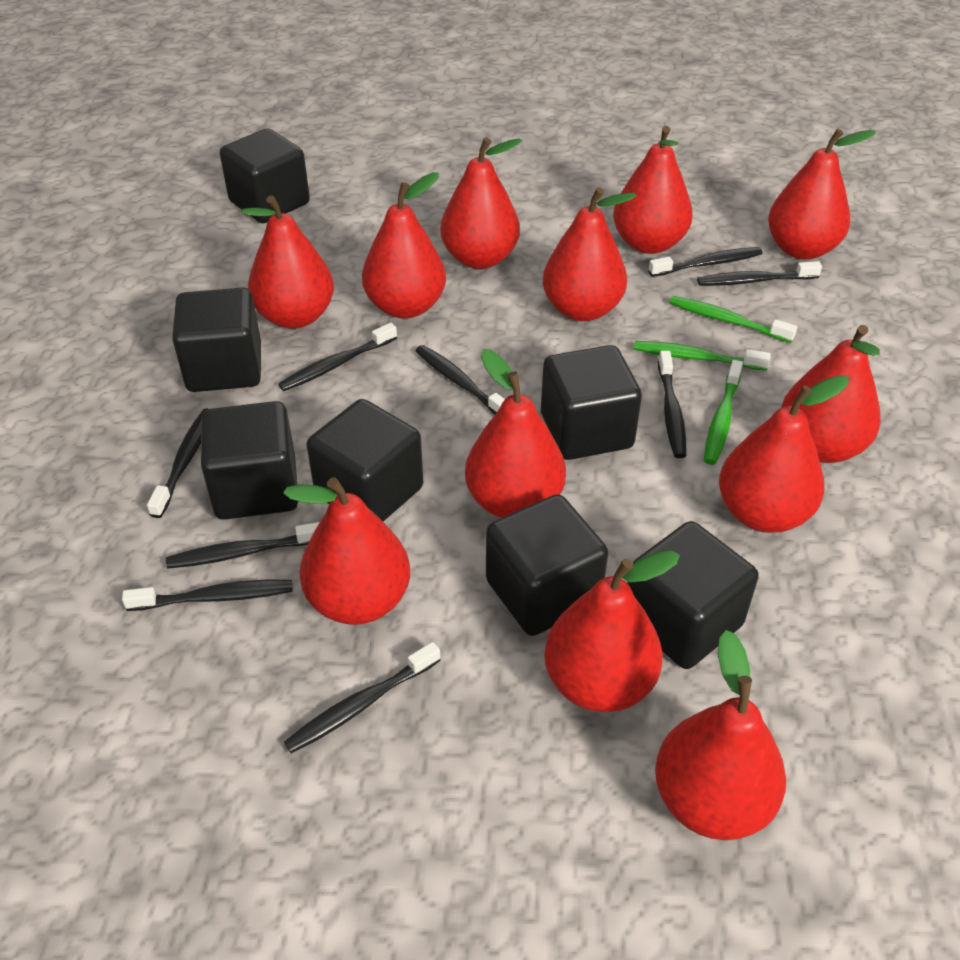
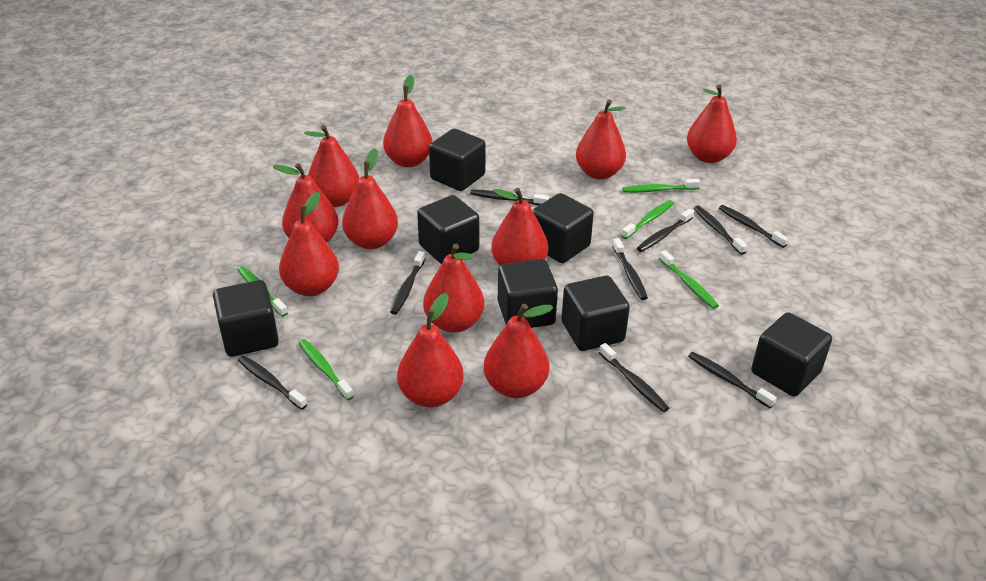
green toothbrush: [634,341,771,371] [669,296,797,343] [704,360,743,465] = 3 -> [238,266,288,317] [299,339,354,401] [621,200,674,239] [622,179,700,193] [659,250,719,309] = 5
red pear: [241,195,334,329] [283,477,410,625] [362,172,446,319] [440,137,522,269] [465,349,566,518] [543,187,636,321] [544,551,680,712] [613,126,693,254] [655,630,786,840] [719,375,849,533] [768,129,876,260] [781,325,881,463] = 12 -> [273,163,339,243] [279,192,339,296] [304,125,359,207] [342,149,398,249] [383,75,432,167] [397,293,464,407] [423,244,484,333] [484,304,554,398] [491,188,548,266] [576,100,626,179] [687,84,737,163] = 11

